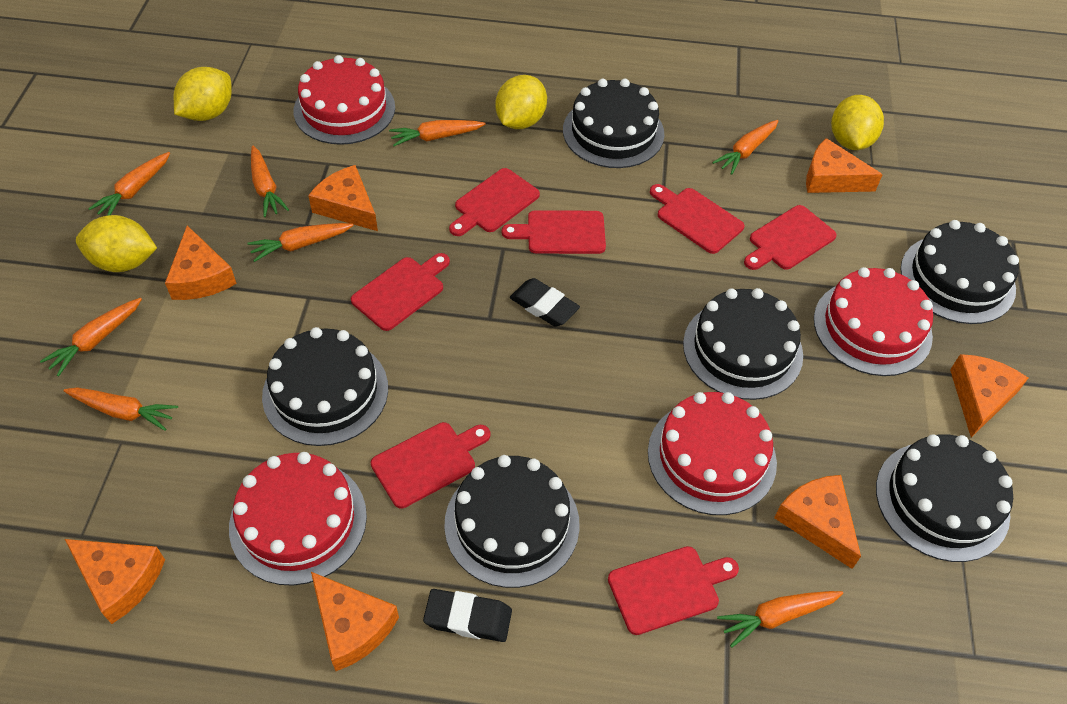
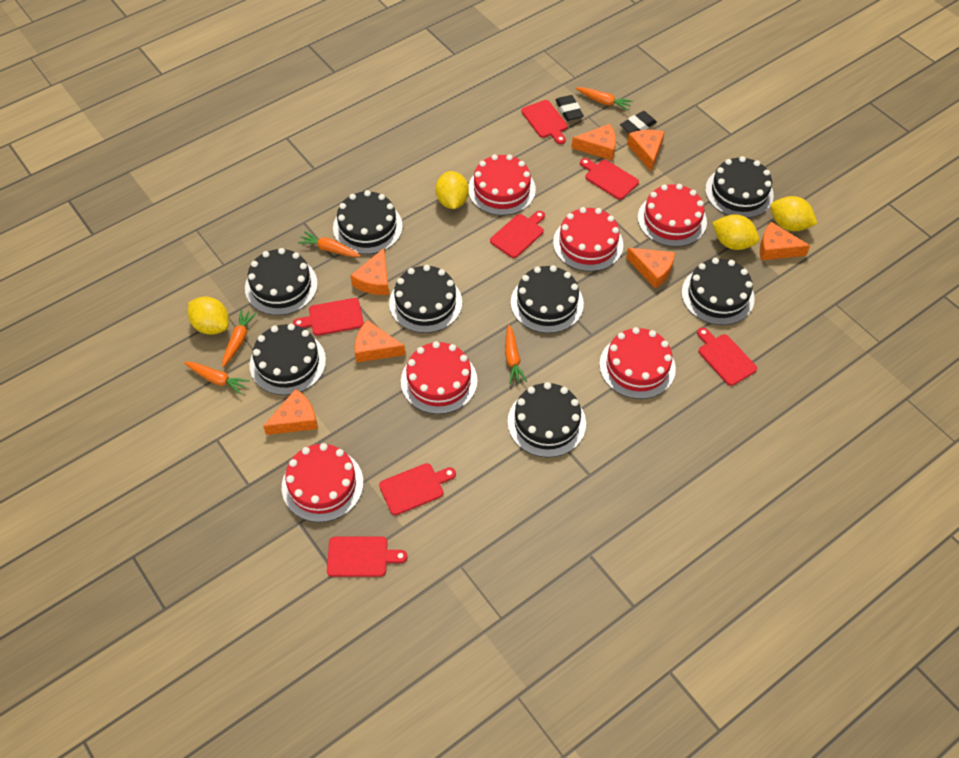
black cake: [262,327,388,446] [444,455,580,588] [563,79,664,168] [683,288,803,400] [876,434,1013,562] [901,220,1019,324] = 6 -> [245,248,318,315] [250,324,326,395] [333,190,403,254] [389,265,462,333] [508,382,586,457] [511,265,584,333] [681,258,755,325] [705,156,774,218] = 8
orange carrot: [40,298,142,376] [63,387,178,431] [88,152,170,216] [247,223,354,262] [251,146,289,217] [389,120,486,146] [712,120,778,175] [717,591,843,648] = 8 -> [184,362,250,395] [222,309,257,367] [298,231,361,257] [505,325,527,384] [576,87,633,111] = 5
red cake: [229,452,367,586] [294,55,395,145] [648,392,777,515] [814,267,933,376] = 4 -> [282,443,363,522] [401,341,477,414] [468,154,536,216] [553,207,623,272] [599,327,676,399] [638,184,707,247] = 6

